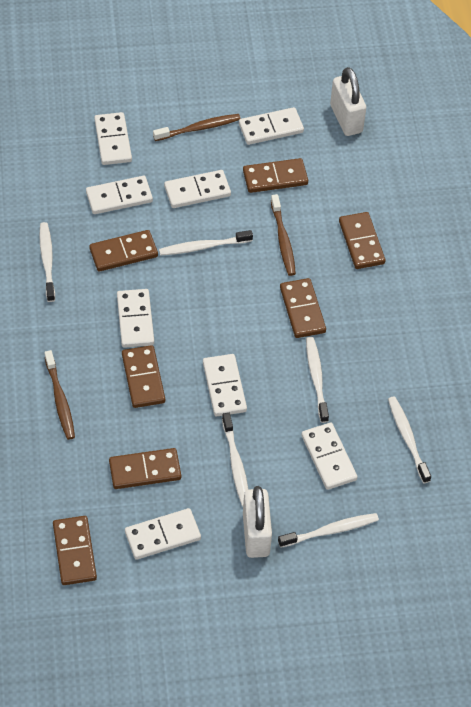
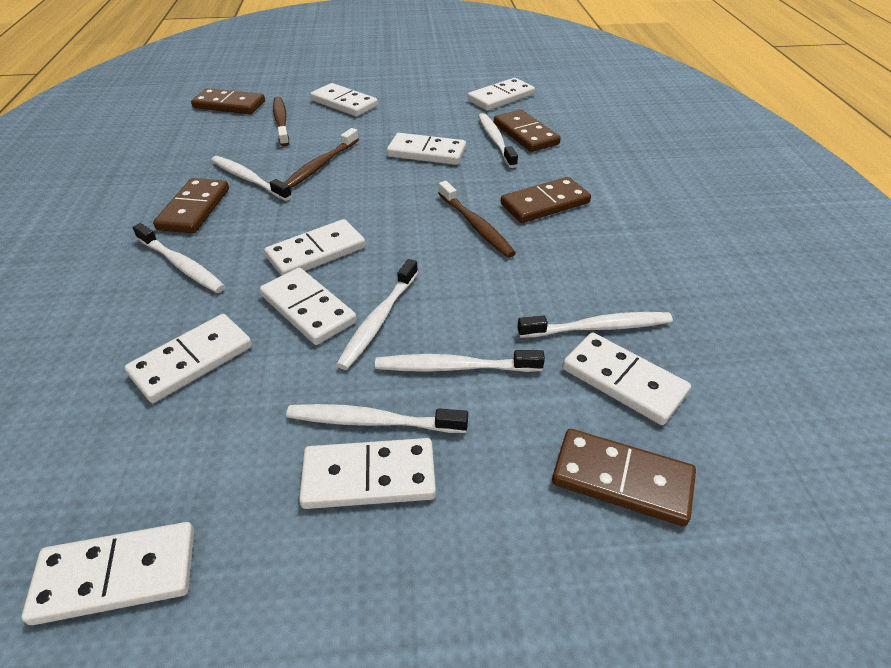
brown domino: [53,516,97,585] [89,230,158,272] [109,448,181,489] [122,345,165,408] [243,158,308,193] [280,278,326,338] [339,212,385,269] = 7 -> [153,178,229,233] [191,88,265,114] [494,110,561,152] [501,177,591,223] [552,429,696,526] = 5
white domino: [86,176,153,214] [94,112,132,165] [117,289,154,348] [125,508,201,560] [164,170,231,208] [203,354,247,416] [239,107,304,145] [301,423,357,490] = 8 -> [22,522,194,625] [124,314,252,403] [260,268,357,345] [264,219,366,276] [299,438,436,509] [310,83,378,117] [387,133,466,165] [467,78,535,111] [562,332,691,425] = 9
white padlock: [243,486,272,558] [330,67,366,136] = 2 -> none = 0
white toothbrush: [39,222,55,302] [159,230,253,256] [222,413,249,506] [278,513,379,548] [306,337,329,423] [388,396,431,483] = 6 -> [133,223,225,293] [211,156,292,201] [286,404,468,433] [336,259,418,370] [375,350,545,372] [478,113,518,168] [517,312,673,338] = 7

